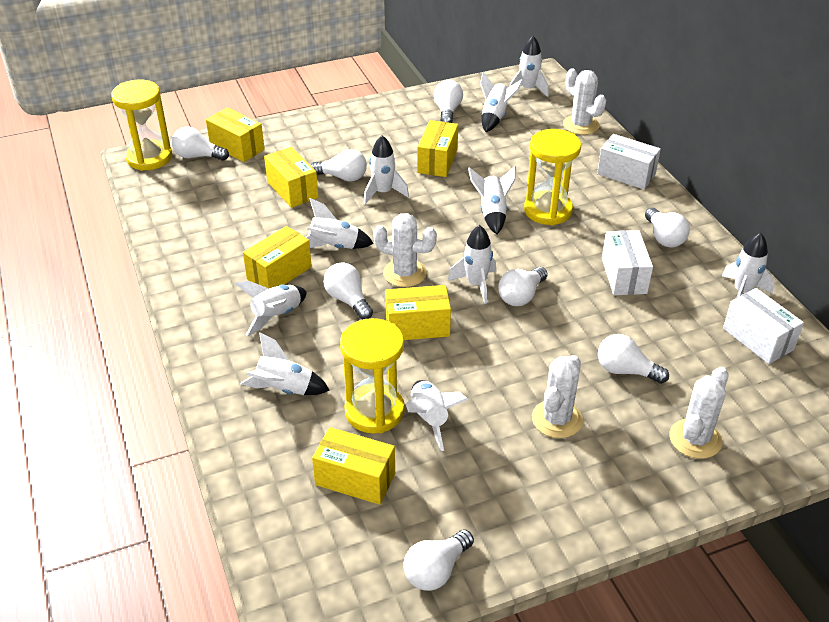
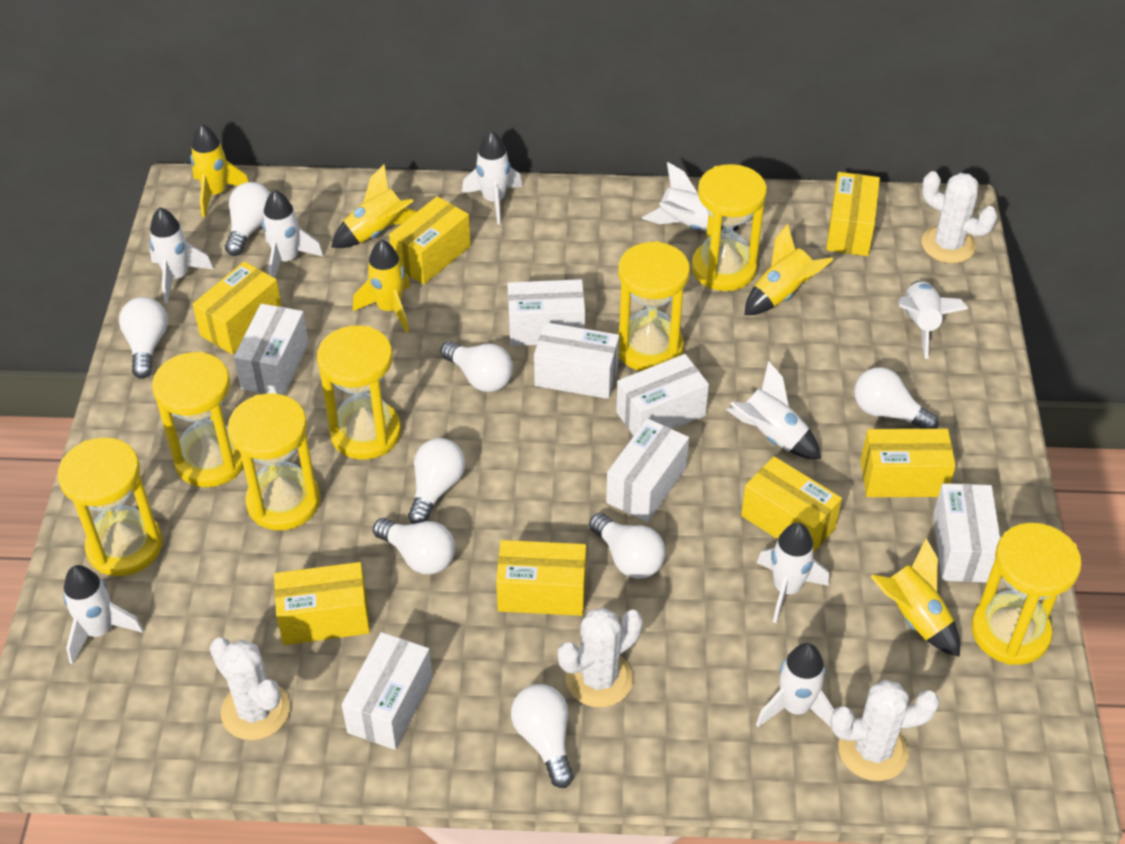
white box: [597,134,661,189] [602,230,653,295] [723,288,804,364] = 3 -> [234,304,309,395] [342,632,432,750] [507,279,585,346] [534,322,619,399] [606,418,689,522] [616,354,709,436] [933,483,1000,583] = 7
white rocket: [235,281,307,336] [241,332,330,395] [305,198,374,249] [364,135,409,204] [406,380,468,451] [448,225,496,304] [468,166,516,234] [480,72,523,132] [510,36,549,97] [722,233,774,298] = 10 -> [63,565,144,665] [149,207,213,303] [262,190,323,278] [462,131,523,225] [642,162,739,231] [726,361,821,459] [756,643,834,727] [757,522,829,623] [898,281,968,359] = 9
yellow box: [206,107,265,162] [243,226,312,289] [264,147,318,208] [312,427,395,505] [385,285,451,340] [417,120,458,177] = 6 -> [193,261,282,354] [274,562,370,645] [389,196,471,285] [496,540,586,616] [741,456,842,553] [826,172,880,256] [860,429,956,497] = 7
yellow hourglass: [111,79,172,171] [340,318,405,433] [524,129,581,225] = 3 -> [58,437,163,576] [152,352,243,487] [228,394,321,530] [317,325,401,460] [617,241,690,371] [692,164,767,291] [971,523,1082,665] = 7
yellow rocket: none = 0 -> [190,124,249,217] [331,164,417,248] [353,239,410,333] [744,224,834,315] [870,538,960,657] = 5

